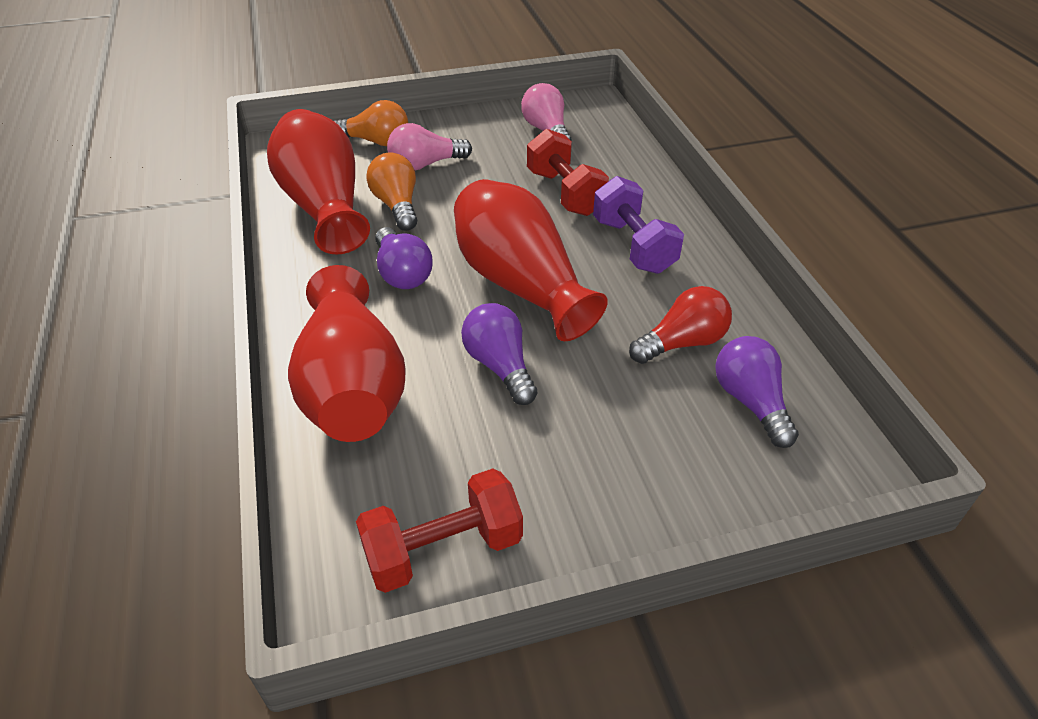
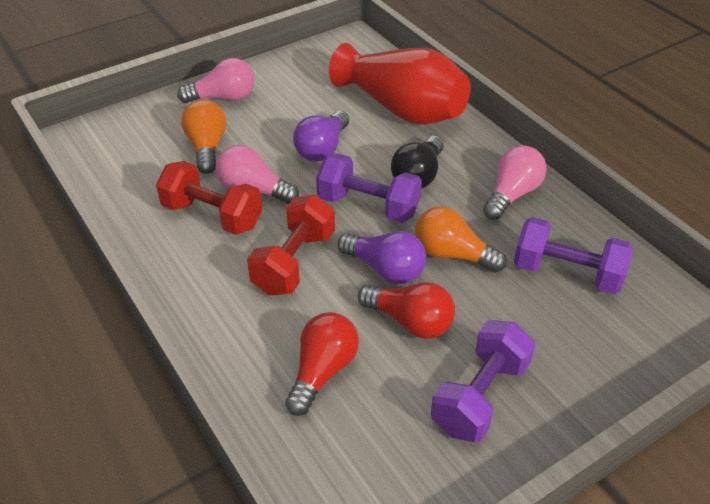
black light bulb: none = 0 -> [391,136,444,189] = 1
pink light bulb: [387,123,472,171] [521,83,572,141] = 2 -> [177,58,254,103] [216,145,299,204] [483,145,546,220] = 3
purple dumbbell: [593,176,684,274] = 1 -> [316,153,422,223] [431,320,536,442] [514,217,633,294] = 3
purple light bulb: [375,227,433,289] [461,303,538,405] [715,336,799,448] = 3 -> [293,111,349,161] [338,231,426,284] = 2
red light bulb: [629,286,732,364] = 1 -> [285,312,359,416] [358,282,455,339] = 2
red vase: [267,109,370,255] [288,265,405,442] [454,179,608,341] = 3 -> [329,43,471,125] = 1

